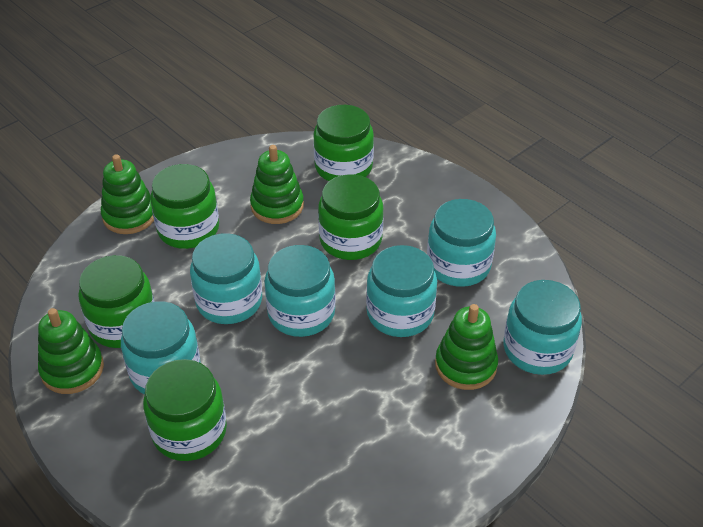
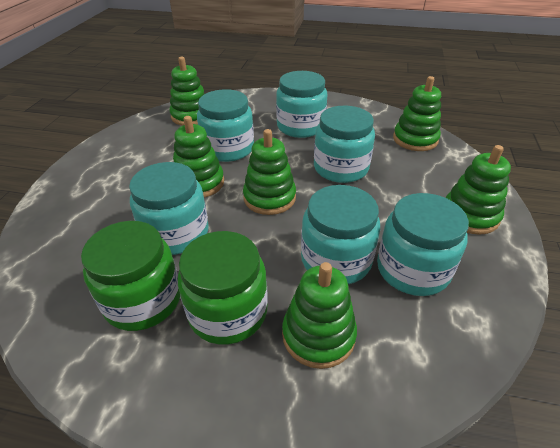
green jar: [78,255,154,348] [143,359,227,461] [150,164,219,249] [313,105,374,181] [318,174,384,260] = 5 -> [81,221,180,331] [178,231,268,345] = 2
green stacking toy: [38,308,104,394] [101,154,154,234] [250,145,304,224] [435,304,498,390] = 4 -> [170,57,205,126] [173,116,224,197] [243,129,296,215] [282,262,357,369] [393,76,441,151] [446,145,511,235] = 6

